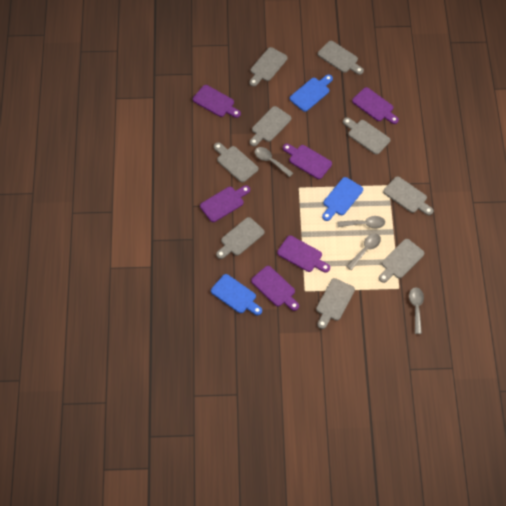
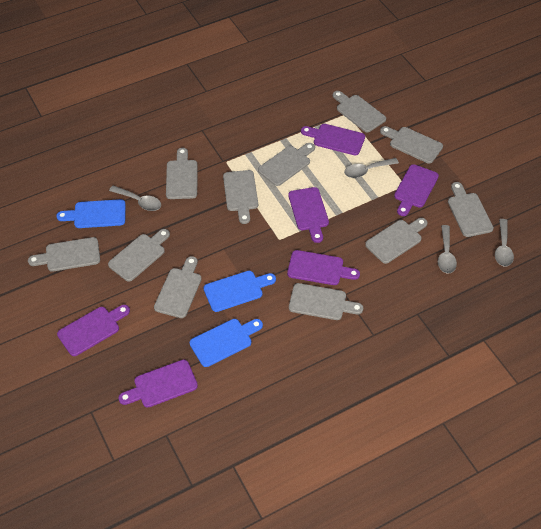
grey cutting board: [214,142,258,183] [216,217,265,259] [249,47,288,86] [249,106,291,146] [316,278,355,329] [318,41,364,75] [343,117,390,155] [379,239,424,283] [383,176,433,215] = 9 -> [28,237,100,272] [108,229,170,282] [154,256,202,318] [166,148,198,199] [223,170,258,224] [258,143,315,186] [289,283,363,320] [333,91,386,133] [365,218,428,264] [380,126,443,164] [448,182,494,237] = 11

